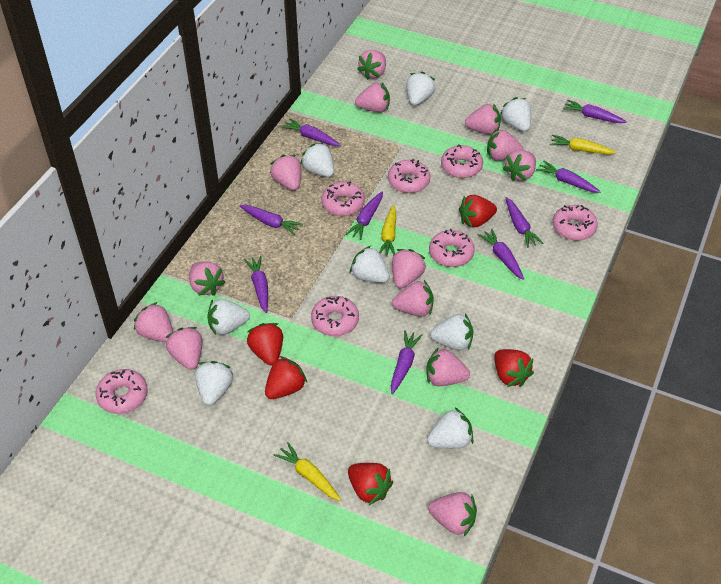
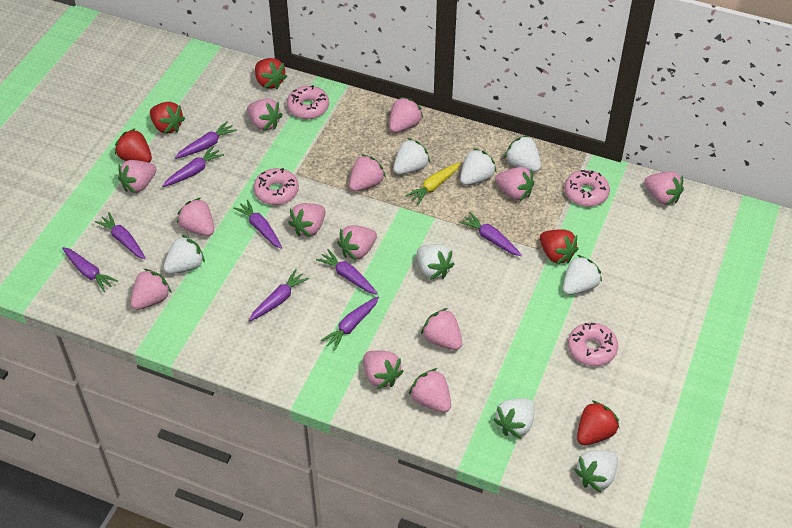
pink donut: [96,369,148,414] [311,296,359,336] [321,182,365,216] [388,159,431,193] [429,229,475,267] [441,144,483,178] [553,205,598,241] = 7 -> [253,168,299,205] [287,85,329,119] [564,170,610,207] [568,322,618,366] = 4
yellow carrot: [274,442,341,501] [379,205,396,256] [550,134,616,155] = 3 -> [405,162,461,205] = 1

